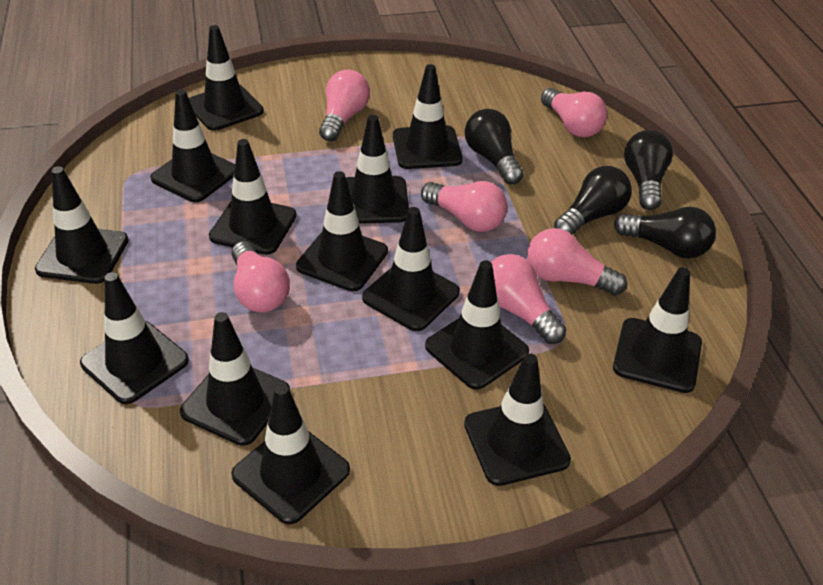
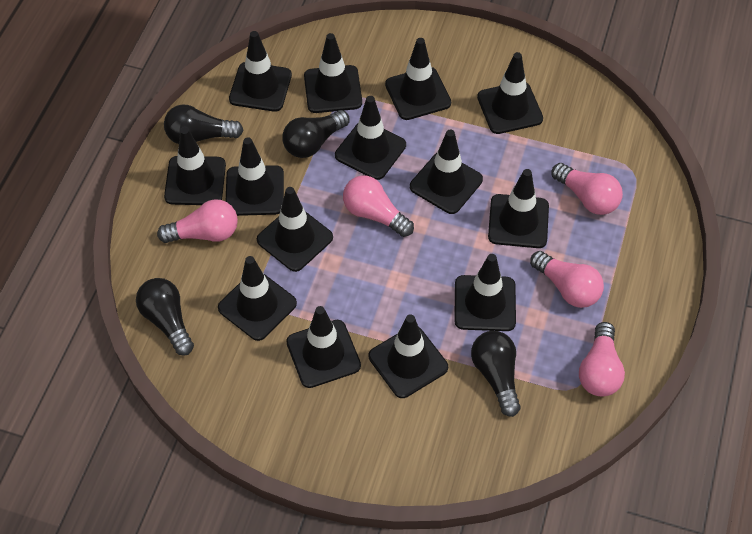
pink light bulb: [232,241,290,313] [319,70,370,141] [421,181,507,232] [491,254,566,344] [527,228,627,296] [541,88,607,137] = 6 -> [157,199,238,243] [343,175,414,237] [530,251,604,308] [552,163,623,215] [579,322,625,396] = 5

